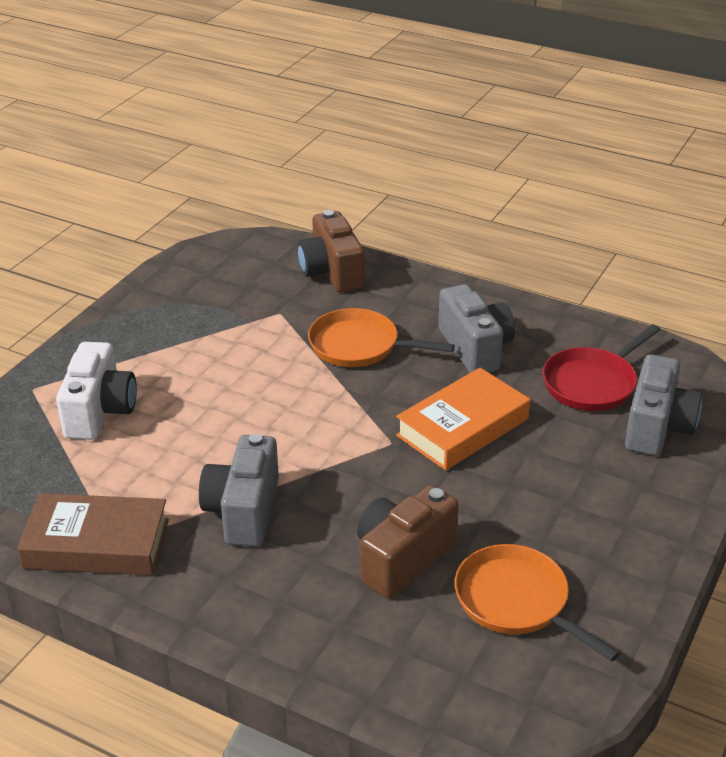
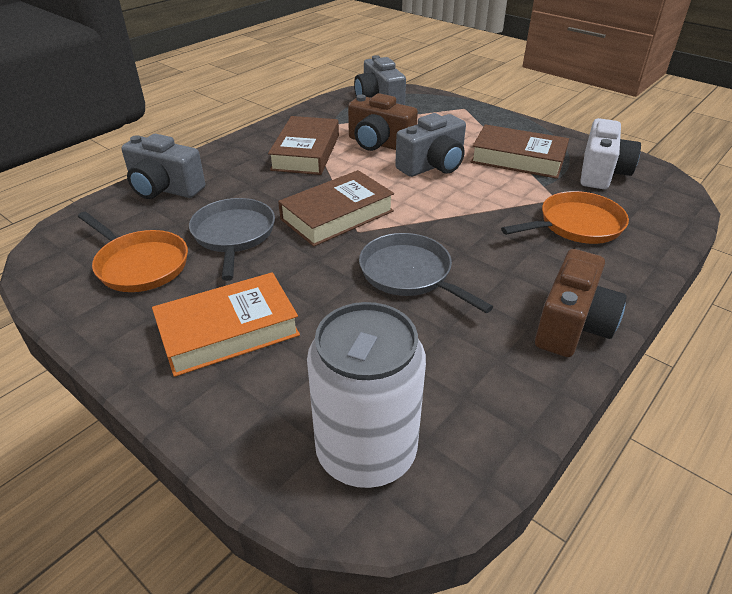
brown book: [17,493,169,575] = 1 -> [268,116,339,175] [278,170,394,247] [471,124,569,179] = 3
grey pan: none = 0 -> [189,198,275,281] [359,233,493,313] = 2
red pan: [543,324,661,411] = 1 -> none = 0
white can: none = 0 -> [307,302,426,488] = 1

